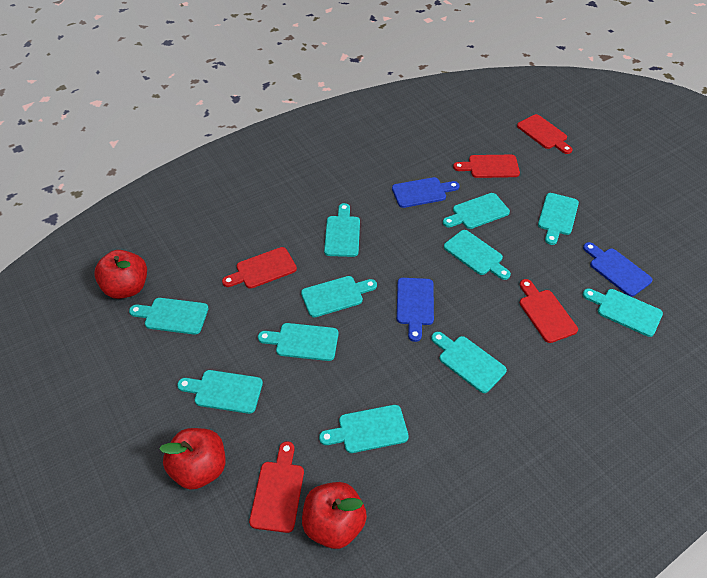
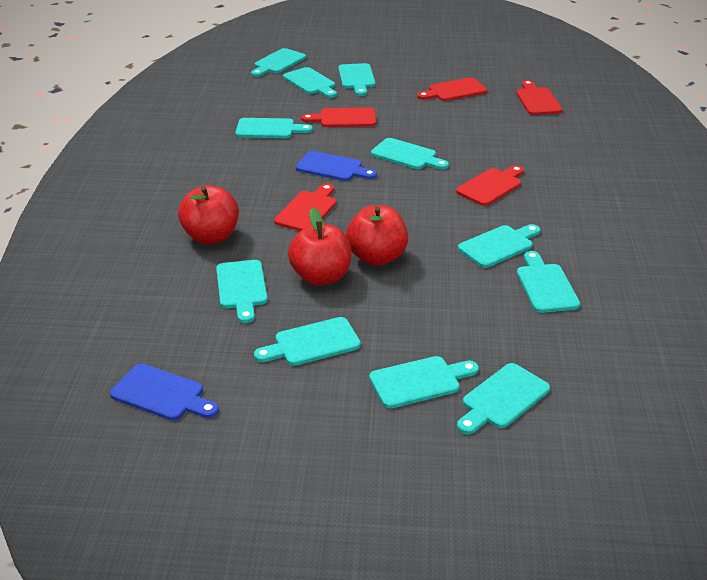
blue cutting board: [392,177,460,208] [397,278,434,342] [583,242,653,297] = 3 -> [110,363,219,420] [296,151,377,181] = 2

